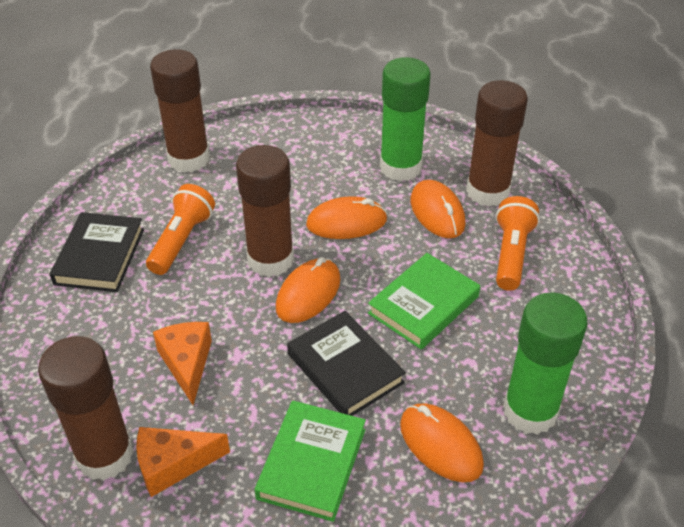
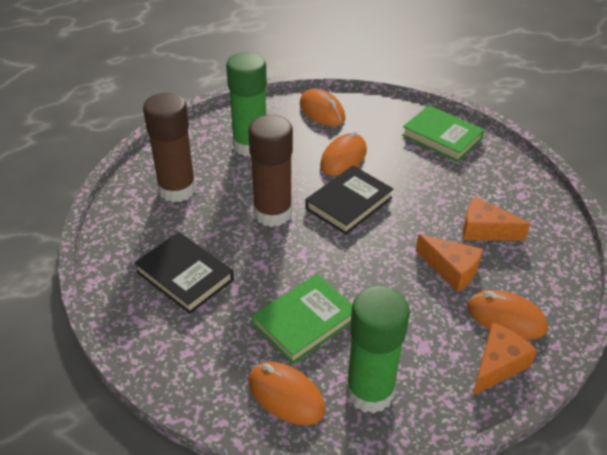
brown glue stick: [38,336,134,481] [150,49,210,173] [236,145,294,277] [466,80,528,207] = 4 -> [143,93,196,202] [248,115,293,227] = 2
orange cheese: [136,427,230,497] [153,322,212,405] = 2 -> [416,234,483,292] [463,196,530,240] [472,323,537,396] = 3
orange flashlight: [146,184,215,275] [496,196,540,291] = 2 -> none = 0

